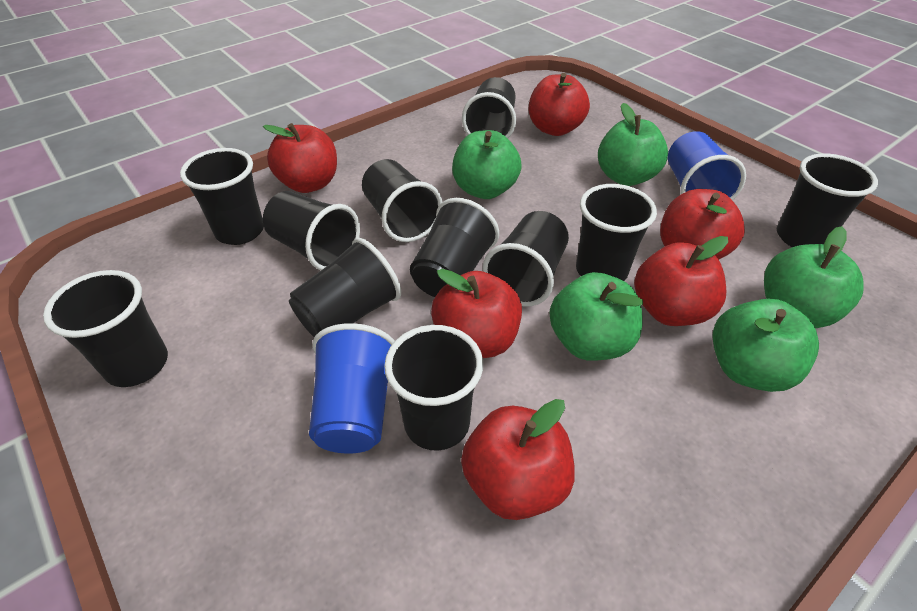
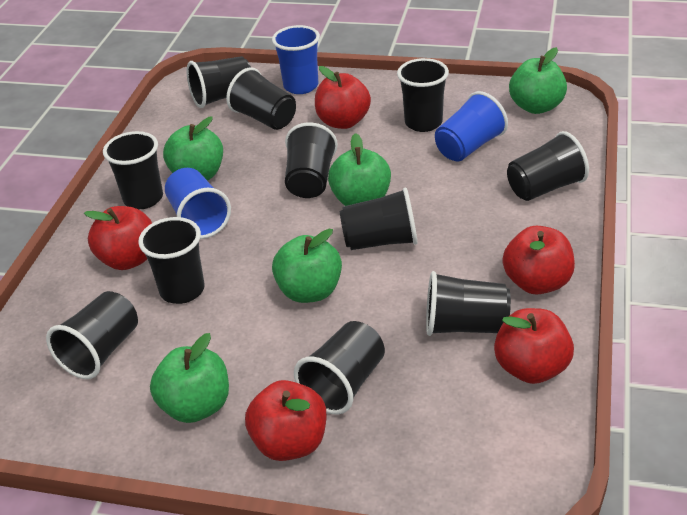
blue cup: [309,323,395,454] [668,131,746,201] = 2 -> [165,168,231,239] [272,25,320,94] [435,91,508,161] = 3
red apple: [263,123,337,193] [431,269,522,358] [461,399,574,520] [529,73,590,136] [634,236,728,326] [660,189,745,260] = 6 -> [84,206,152,270] [245,380,327,461] [315,66,371,129] [494,308,574,384] [502,226,575,294] = 5

